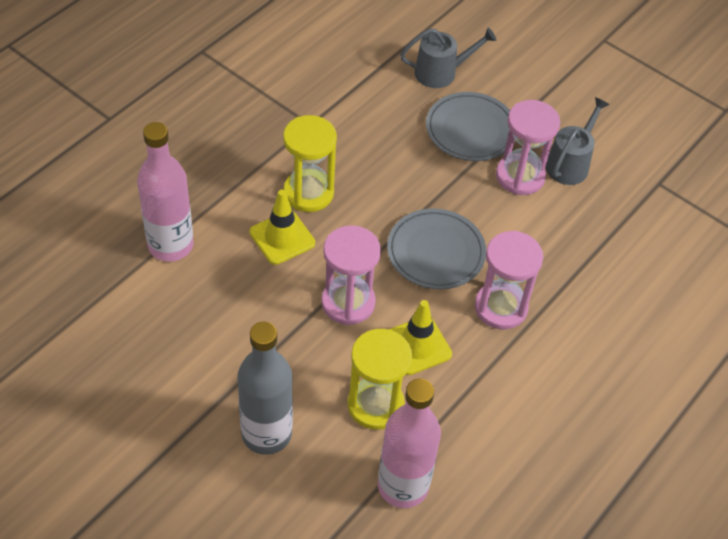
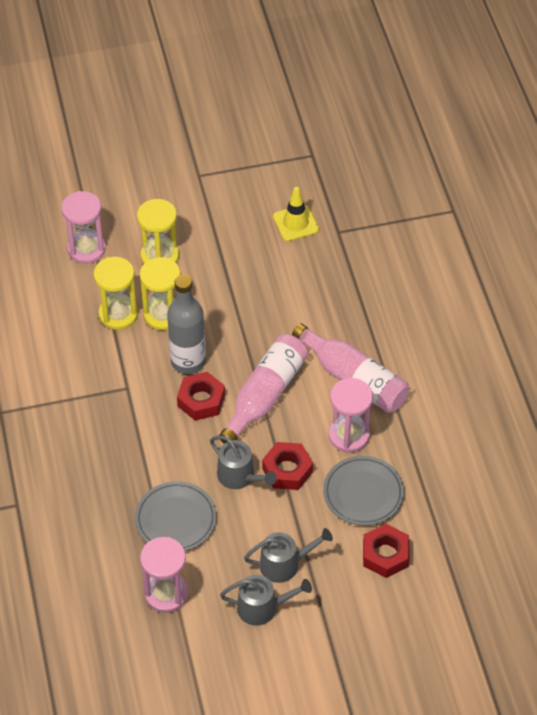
grey watering can: [400,28,496,88] [546,97,610,185] = 2 -> [210,436,276,489] [220,575,312,626] [244,528,333,583] = 3
red nut: none = 0 -> [177,372,225,421] [262,442,313,490] [363,524,410,578] = 3
yellow hourglass: [283,115,337,212] [347,329,412,430] = 2 -> [93,257,138,330] [137,199,179,264] [140,257,181,330] = 3
yellow traffic cone: [249,190,315,265] [391,300,452,375] = 2 -> [273,187,319,241] = 1

